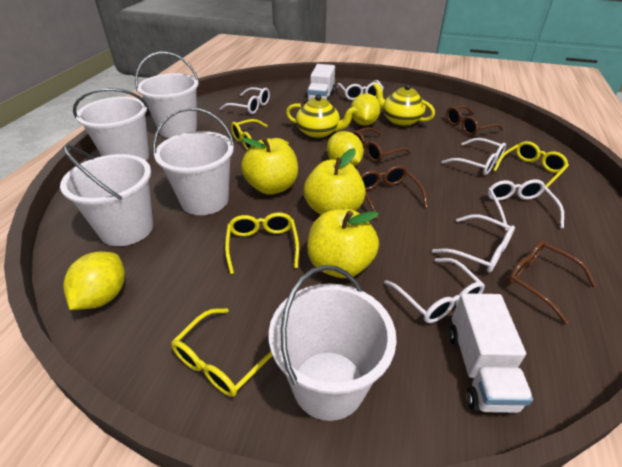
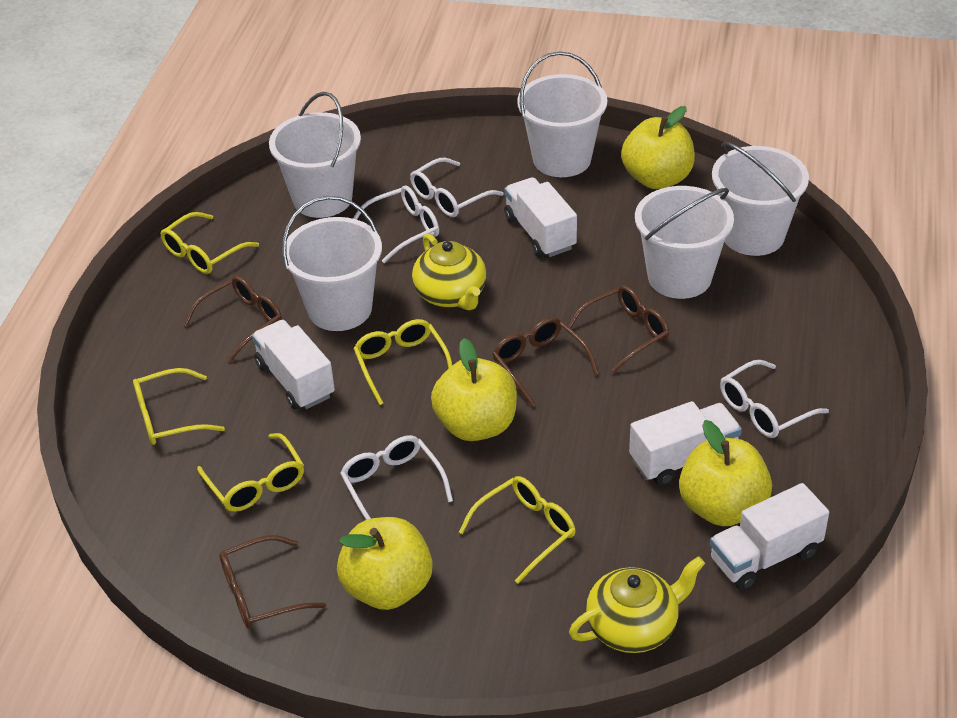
white glasses: [219,87,270,114] [337,80,384,100] [384,258,485,323] [432,214,515,273] [442,138,506,175] [488,179,564,231] = 6 -> [340,435,453,520] [353,185,439,263] [410,158,504,217] [720,360,829,438] = 4
white truck: [306,64,335,103] [449,293,533,413] = 2 -> [252,320,335,410] [504,177,577,257] [629,401,742,486] [710,483,829,590] = 4
yellow apple: [241,137,298,195] [304,148,366,215] [307,209,379,278] = 3 -> [337,517,433,610] [431,338,517,441] [621,106,695,189] [679,420,772,526] = 4
yellow glasses: [171,308,272,397] [225,212,299,274] [231,119,289,150] [493,141,569,188] = 4 -> [133,368,225,445] [160,212,259,274] [197,433,304,512] [353,319,453,405] [459,476,576,583] = 5
yellow lemon: [63,252,125,310] [327,131,364,166] [351,93,381,126] = 3 -> none = 0

